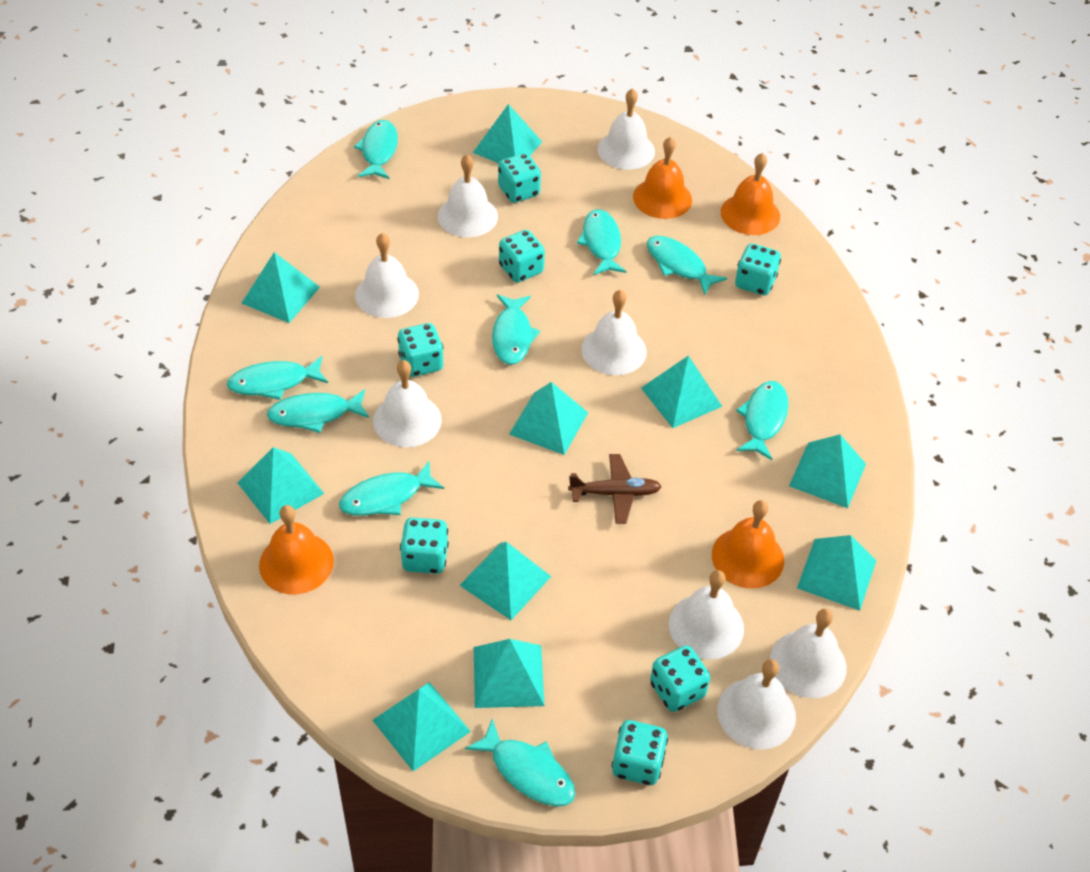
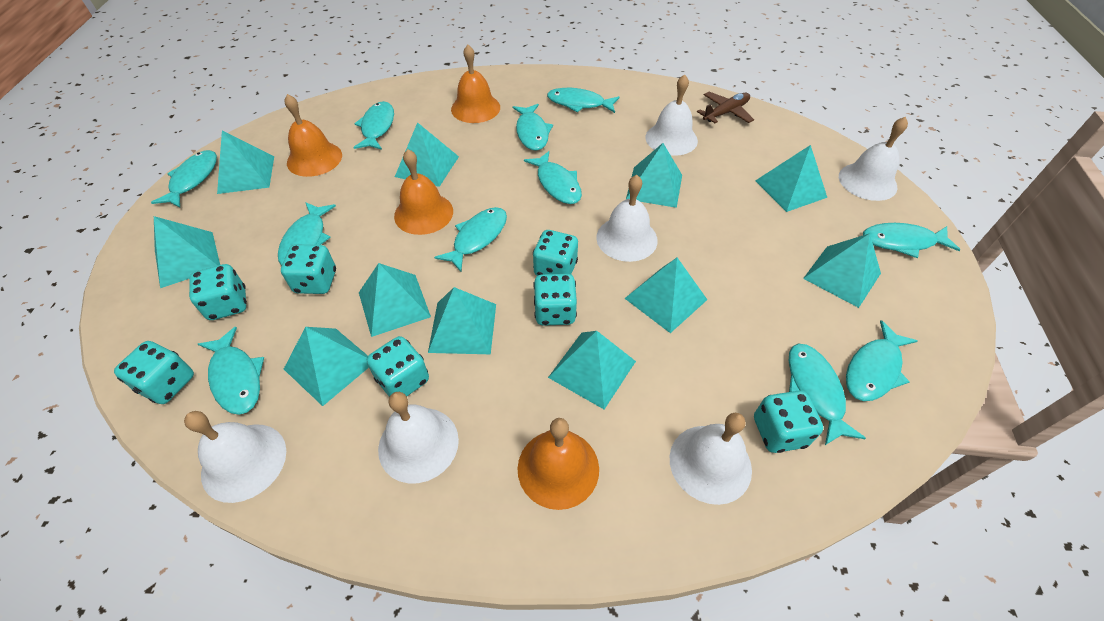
turquoise fish: [227,356,328,400] [267,389,369,433] [339,461,444,516] [354,120,398,179] [465,719,575,807] [492,294,540,365] [577,209,626,275] [647,236,727,295] [736,381,788,460] = 9 -> [151,150,217,208] [198,327,264,415] [278,202,336,266] [353,101,394,150] [434,207,507,272] [513,104,553,151] [524,151,582,204] [547,88,620,113] [789,344,866,445] [846,320,918,401] [863,223,960,258] = 11
turquoise pyramid: [238,447,324,524] [242,252,320,323] [373,682,471,771] [459,542,551,620] [473,104,542,163] [474,639,545,708] [509,382,588,455] [641,356,722,428] [789,434,866,508] [797,535,877,611] = 10 -> [154,216,220,288] [217,131,274,194] [284,327,369,406] [359,263,431,337] [395,122,459,187] [428,287,496,354] [548,331,636,410] [624,258,707,333] [626,143,682,208] [755,145,827,212] [803,233,881,308] = 11
white bell: [355,233,419,318] [373,360,442,447] [438,154,498,237] [582,290,647,375] [598,88,655,170] [669,570,744,659] [717,659,796,750] [770,609,847,698] = 8 -> [184,411,286,503] [378,392,459,483] [596,175,658,262] [645,74,698,156] [670,413,752,505] [839,117,908,201] = 6

